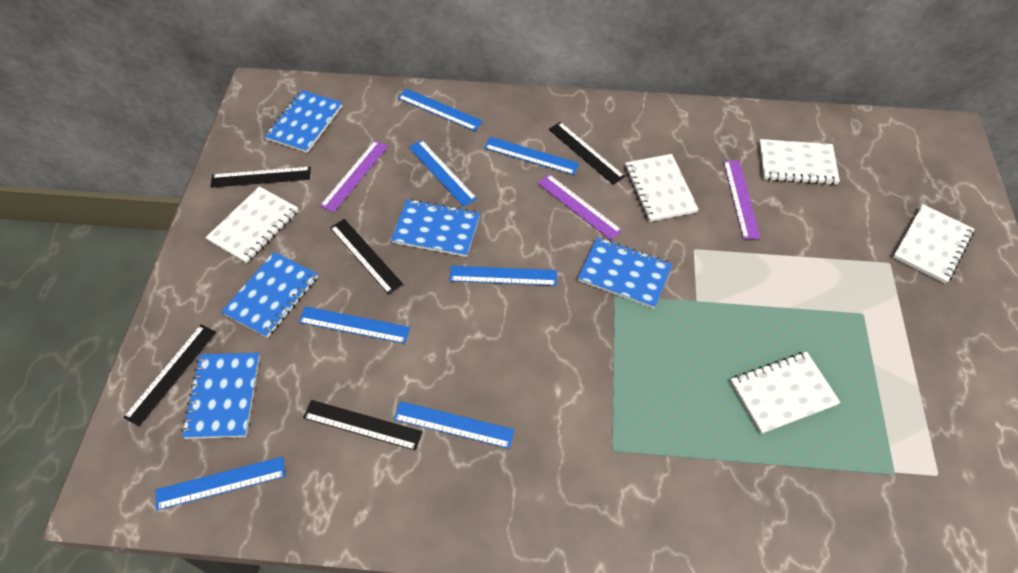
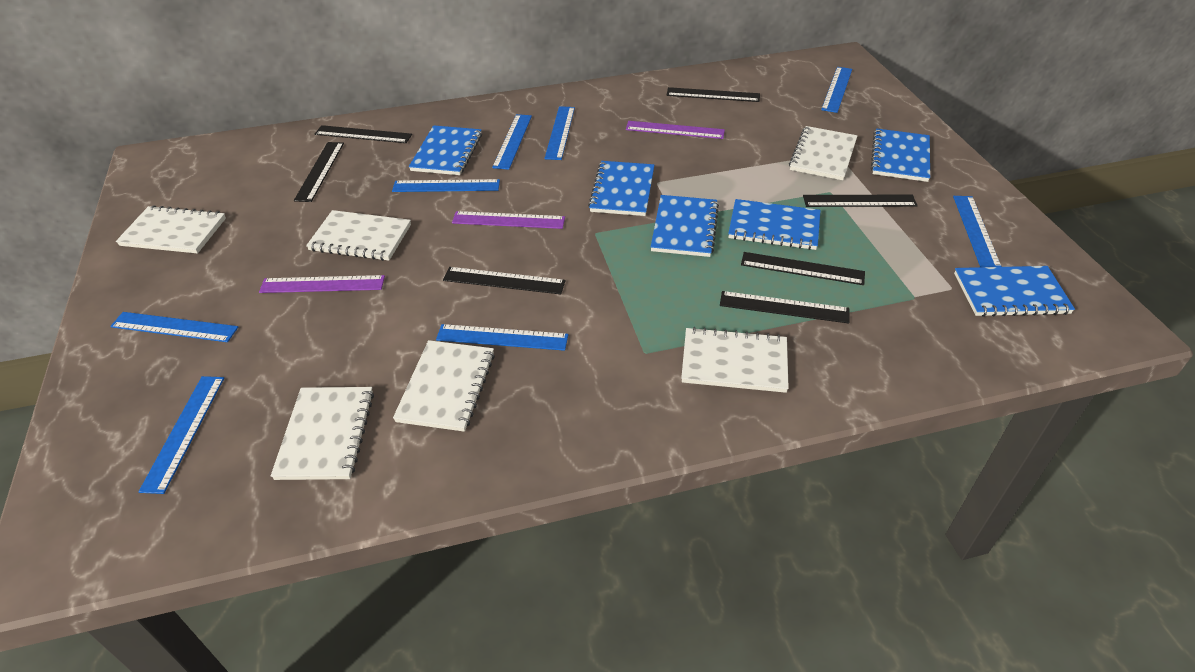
black ruler: [123,325,216,426] [210,167,311,188] [303,400,423,451] [330,219,404,295] [549,122,625,185] = 5 -> [294,142,344,202] [315,125,412,143] [443,267,566,294] [666,87,760,102] [720,291,849,324] [741,252,865,285] [803,195,918,207] = 7
blue notebook: [182,353,260,439] [221,252,318,338] [265,90,342,153] [391,199,480,257] [578,237,672,309] = 5 -> [409,125,482,175] [588,161,654,216] [651,195,719,257] [728,199,821,250] [871,129,930,182] [954,266,1075,317] = 6
blue ruler: [156,457,285,510] [299,306,410,344] [394,401,515,449] [398,89,483,131] [409,140,477,207] [449,266,557,286] [484,137,579,175] = 7 -> [110,312,238,342] [138,376,224,494] [392,179,500,192] [436,324,568,351] [492,114,532,170] [544,106,575,160] [821,67,852,113] [953,196,1002,267] = 8
white notebook: [205,186,299,263] [625,154,699,222] [730,352,841,434] [759,139,840,185] [893,204,974,284] = 5 -> [116,205,226,254] [271,387,374,480] [306,210,411,261] [393,340,495,432] [681,327,789,393] [789,126,857,180] = 6

